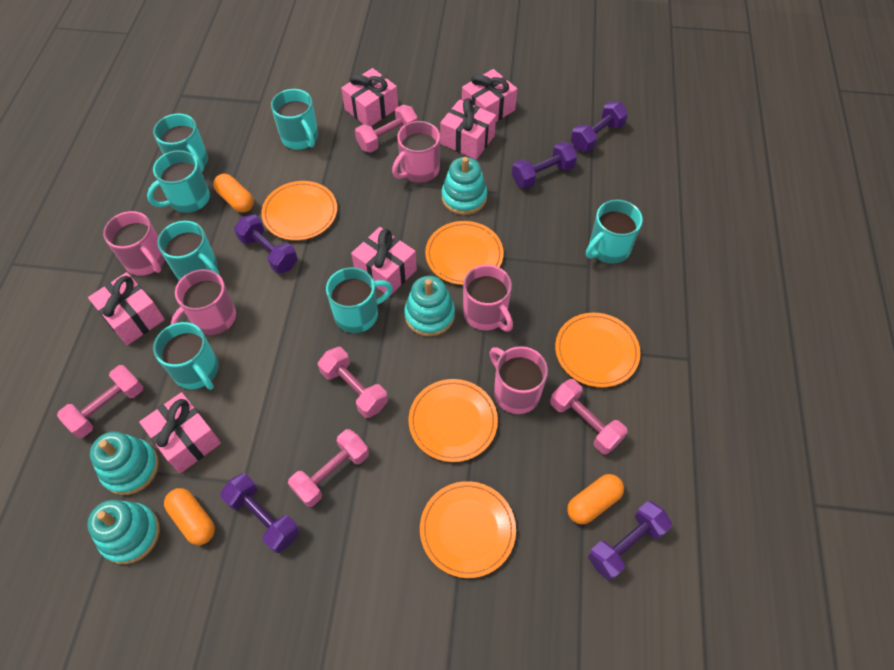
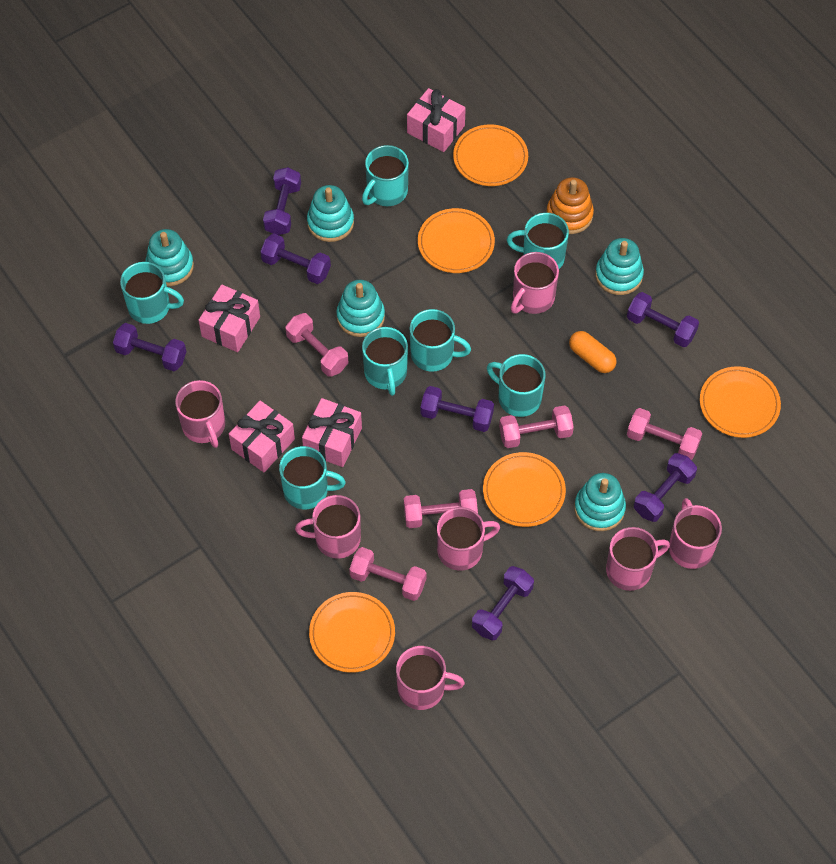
orange capsule: [164,488,215,545] [213,174,254,213] [567,474,624,525] = 3 -> [569,331,617,373] = 1
orange stacking toy: none = 0 -> [546,177,594,234] = 1
pink gift: [88,272,165,345] [139,392,221,473] [341,68,398,126] [351,227,417,296] [440,98,496,160] [462,69,517,122] = 6 -> [199,284,260,352] [229,401,295,472] [302,398,362,467] [407,88,466,152] = 4
pink mug: [103,211,165,276] [171,269,236,335] [392,121,440,183] [463,265,513,331] [490,346,548,414] = 5 -> [175,380,225,448] [295,495,361,559] [396,646,465,710] [437,507,500,571] [511,252,559,314] [606,527,670,591] [669,498,722,569] = 7
purple dumbbell: [220,473,300,553] [234,214,298,274] [512,141,577,189] [571,101,628,152] [588,501,672,580] = 5 -> [113,323,186,371] [260,234,331,284] [263,167,301,235] [420,386,494,432] [472,566,534,641] [627,292,699,347] [634,453,697,522] = 7
turquoise stacking toy: [87,500,160,564] [90,431,159,495] [404,276,455,337] [442,157,487,215] = 4 -> [145,229,194,286] [307,185,354,242] [336,280,385,337] [574,473,626,531] [595,238,644,295] = 5

